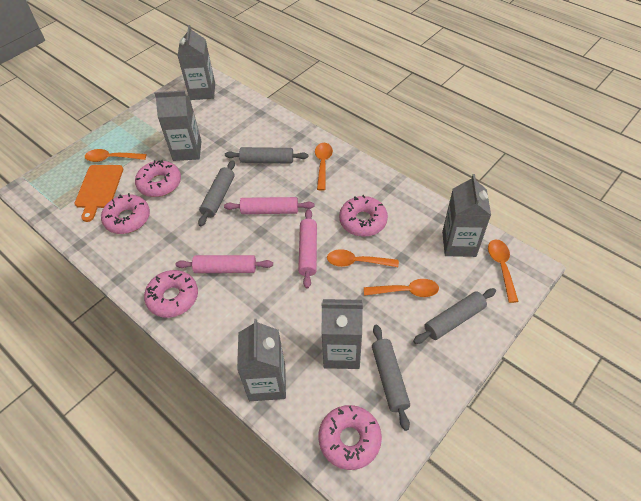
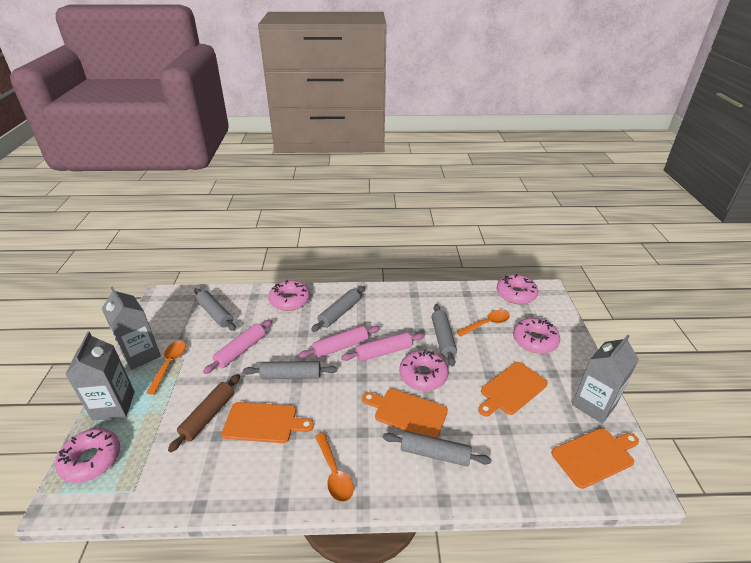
brown rolling pin: none = 0 -> [168,374,240,452] = 1
grey carton: [154,91,202,161] [178,25,215,100] [237,319,286,401] [322,299,363,369] [442,174,491,257] = 5 -> [65,331,135,421] [101,287,161,370] [572,335,639,424] = 3
grey rolling pin: [198,160,235,227] [225,147,308,164] [372,325,410,431] [413,288,496,344] = 4 -> [194,288,236,331] [243,361,337,379] [311,286,365,332] [383,431,491,466] [432,304,457,367] = 5
orange cutting board: [75,165,123,222] = 1 -> [222,402,314,443] [362,389,448,438] [478,362,548,417] [551,428,639,489] = 4
orange spoon: [85,149,146,162] [315,143,333,191] [327,249,399,267] [364,279,439,297] [488,239,519,303] = 5 -> [146,341,186,395] [315,433,354,502] [456,310,510,337] = 3

